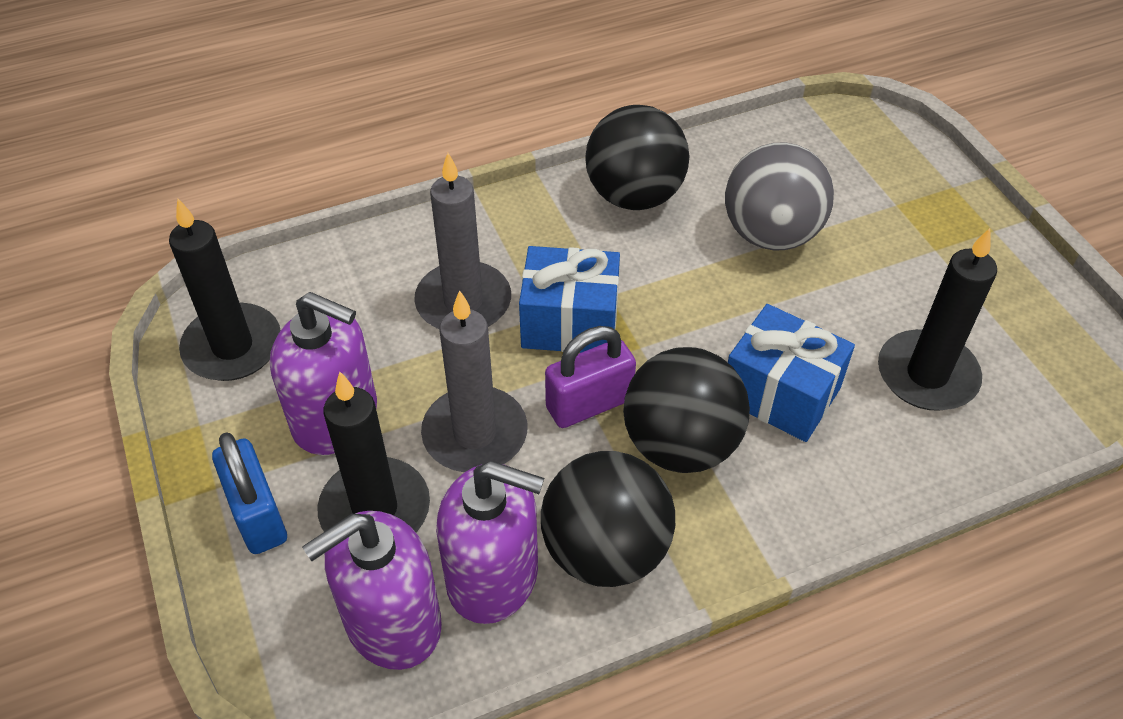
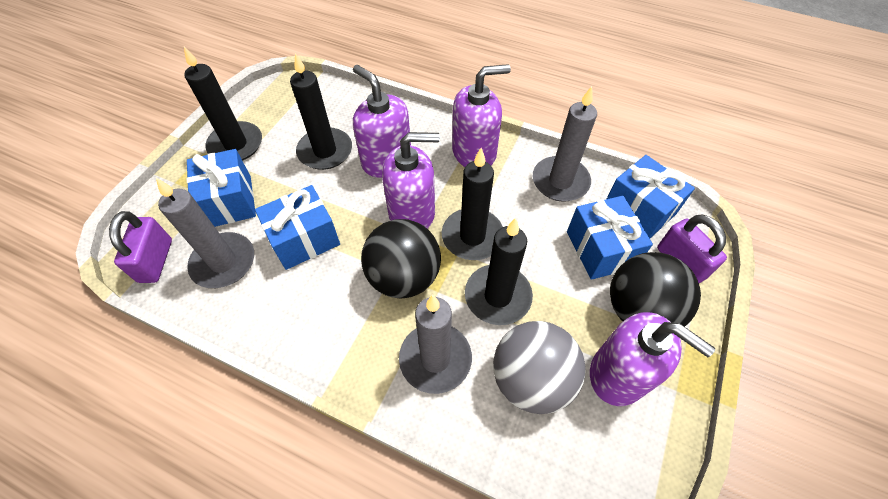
black ball: [541,451,675,587] [586,105,690,210] [623,347,750,473] = 3 -> [361,219,441,299] [610,252,701,327] = 2
black candle: [169,199,281,381] [317,372,430,532] [878,228,997,411] = 3 -> [184,47,262,161] [290,53,352,170] [442,148,503,260] [465,217,533,325] = 4
blue gift: [519,246,620,353] [728,304,855,442] = 2 -> [187,149,256,227] [255,185,340,270] [567,196,653,280] [607,155,695,238] = 4
blue padlock: [212,432,287,554] = 1 -> none = 0
grey candle: [414,153,511,329] [421,290,528,472] = 2 -> [156,178,254,288] [399,295,472,394] [533,86,597,202] = 3
purple padlock: [545,326,636,428] = 1 -> [109,211,172,283] [657,215,727,283] = 2
purple soap dispenser: [270,292,377,455] [302,511,442,670] [436,461,544,624] = 3 -> [353,65,411,178] [382,132,440,229] [452,64,511,167] [590,312,715,406] = 4

